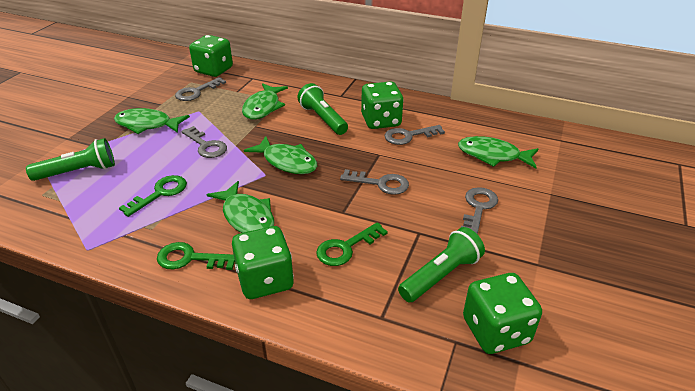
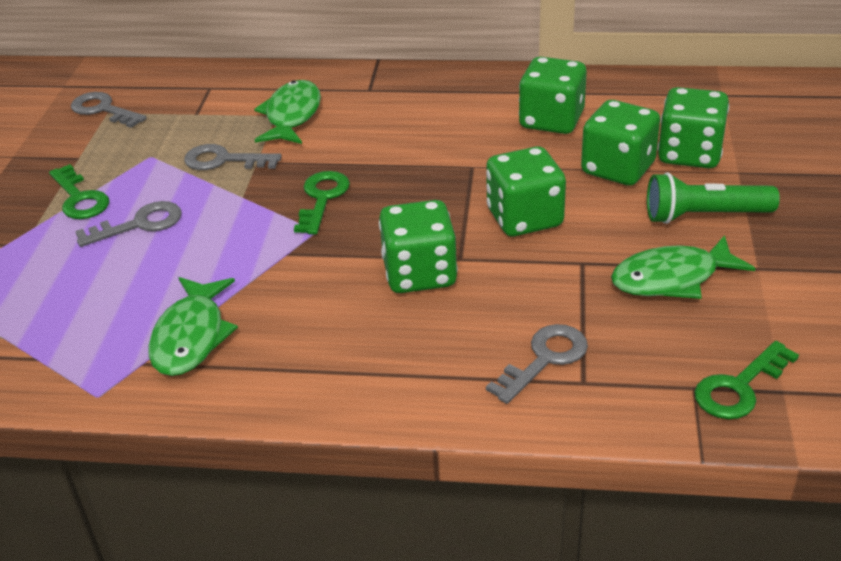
green dice: [189,35,233,77] [232,226,294,299] [361,81,404,129] [463,273,542,354] = 4 -> [379,200,458,293] [486,146,566,236] [519,57,587,134] [581,100,660,186] [658,87,729,168] = 5
green fish: [114,108,190,134] [206,181,274,233] [242,83,288,119] [244,136,317,174] [458,136,538,168] = 5 -> [148,277,238,376] [254,80,321,144] [611,235,756,299] = 3
green flashlight: [26,138,115,181] [297,83,348,135] [398,227,485,302] = 3 -> [647,172,780,224] = 1
grey key: [175,77,226,101] [182,126,227,158] [340,169,409,195] [384,125,445,145] [461,187,498,234] = 5 -> [71,92,147,128] [75,201,182,247] [184,144,282,170] [486,324,588,404] = 4

